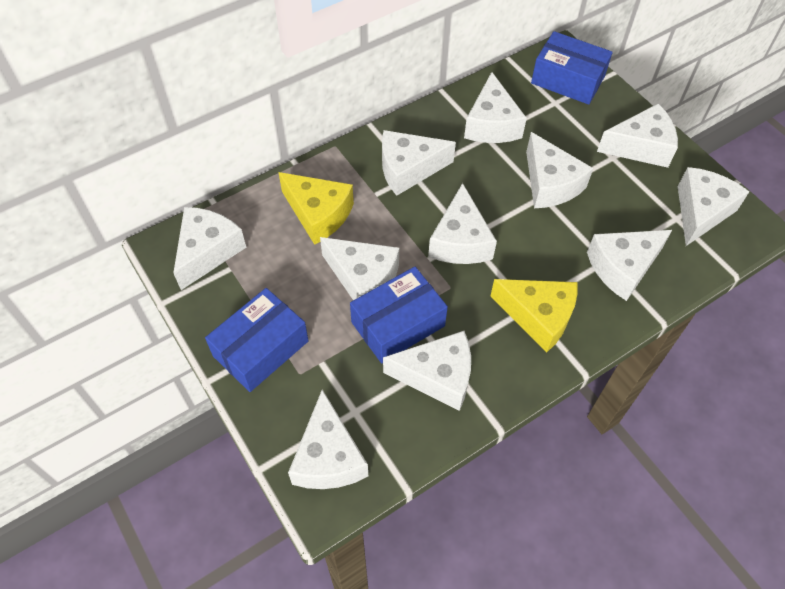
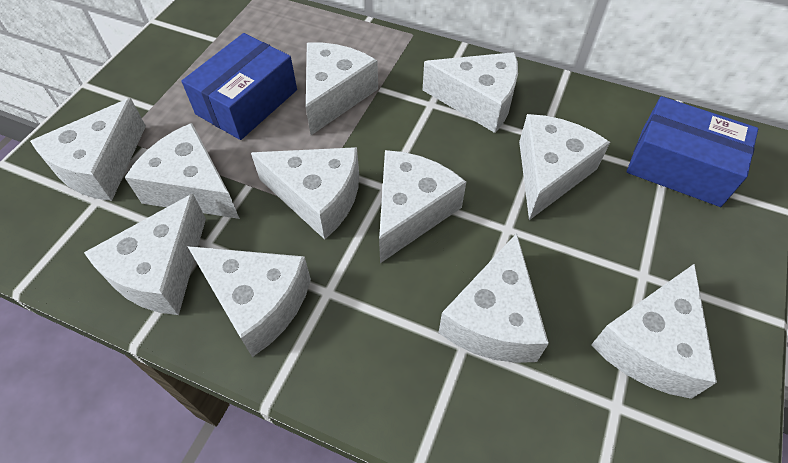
blue box: [205,288,309,392] [350,267,448,363] [531,31,613,105] = 3 -> [182,33,297,140] [627,96,758,207] = 2
yellow cheese: [278,172,354,245] [490,279,578,353] = 2 -> none = 0

